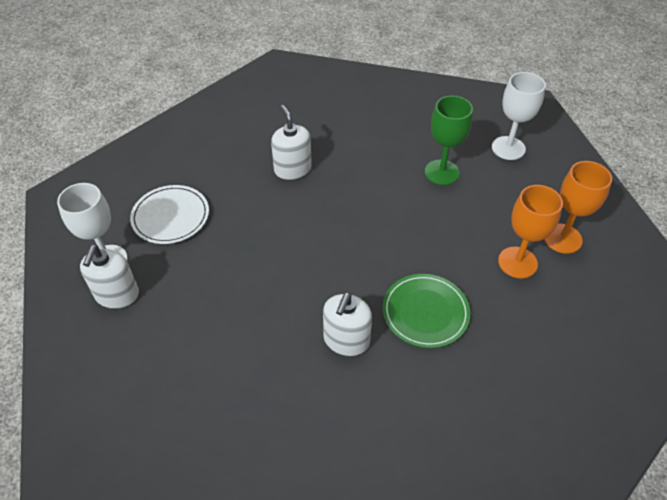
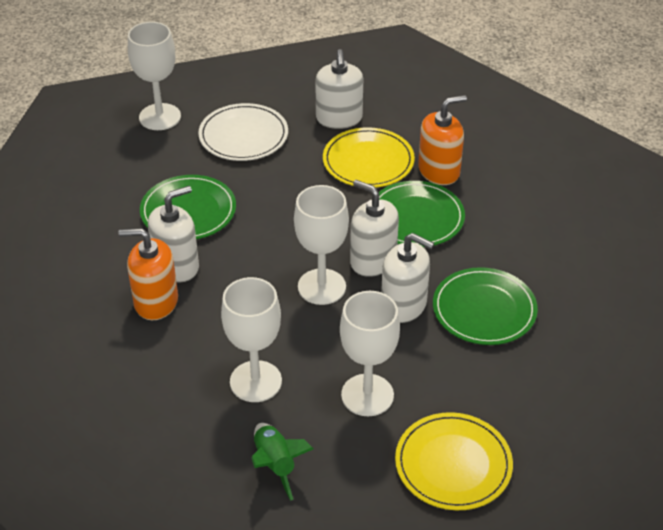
green goblet: [425,96,473,185] = 1 -> none = 0
green plate: [383,274,470,348] = 1 -> [140,175,236,239] [379,181,465,247] [433,267,538,345] = 3
green rocket: none = 0 -> [251,423,314,501] = 1
orange goblet: [498,185,563,279] [544,161,612,254] = 2 -> none = 0
orange soap dispenser: none = 0 -> [118,228,178,320] [418,95,467,185] = 2
white goblet: [57,183,128,260] [492,72,546,160] = 2 -> [128,22,181,130] [221,277,282,402] [294,185,349,305] [340,291,400,416] = 4
white soap dispenser: [80,245,139,309] [271,105,312,180] [323,292,372,356] = 3 -> [148,186,199,283] [315,49,363,129] [350,180,399,277] [381,233,434,323] = 4
yellow plate: none = 0 -> [323,127,415,187] [395,412,513,510] = 2

